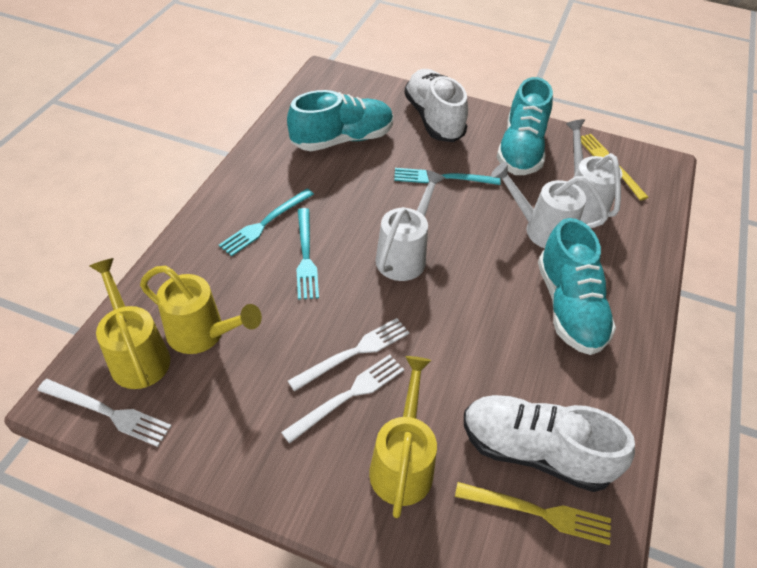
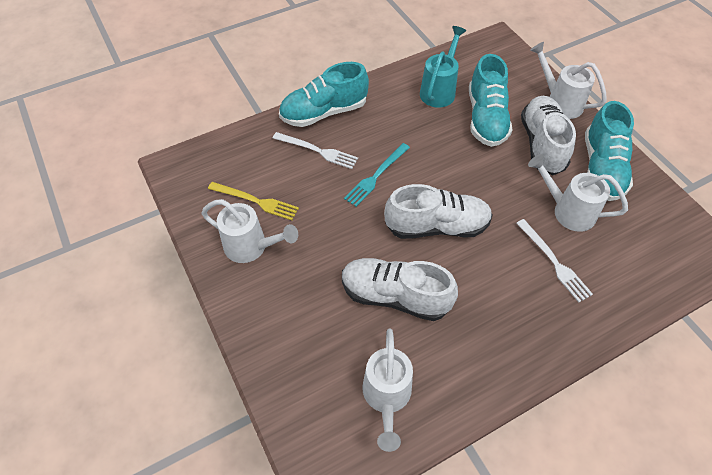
turquoise fork: [219,189,314,256] [296,208,319,300] [394,168,501,185] = 3 -> [344,143,410,207] = 1
turquoise watering can: none = 0 -> [420,26,466,108] = 1
white fork: [37,379,172,447] [281,354,404,443] [288,318,410,391] = 3 -> [273,132,358,169] [516,219,593,302] = 2
white shoe: [404,69,468,142] [464,395,635,492] = 2 -> [342,258,458,321] [384,184,493,239] [521,96,576,175] = 3
white watering can: [376,170,445,281] [491,162,608,248] [566,119,622,224] = 3 -> [202,199,298,263] [362,329,413,452] [528,154,628,232] [530,42,607,119] = 4
yellow fork: [455,482,611,545] [581,134,648,200] = 2 -> [208,182,299,220] = 1
yellow watering can: [90,258,170,389] [140,266,262,354] [369,356,437,518] = 3 -> none = 0

